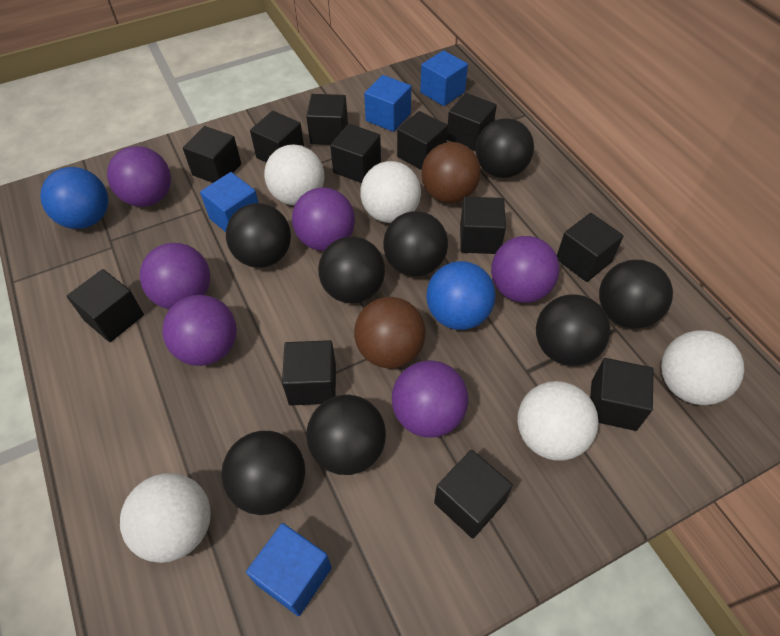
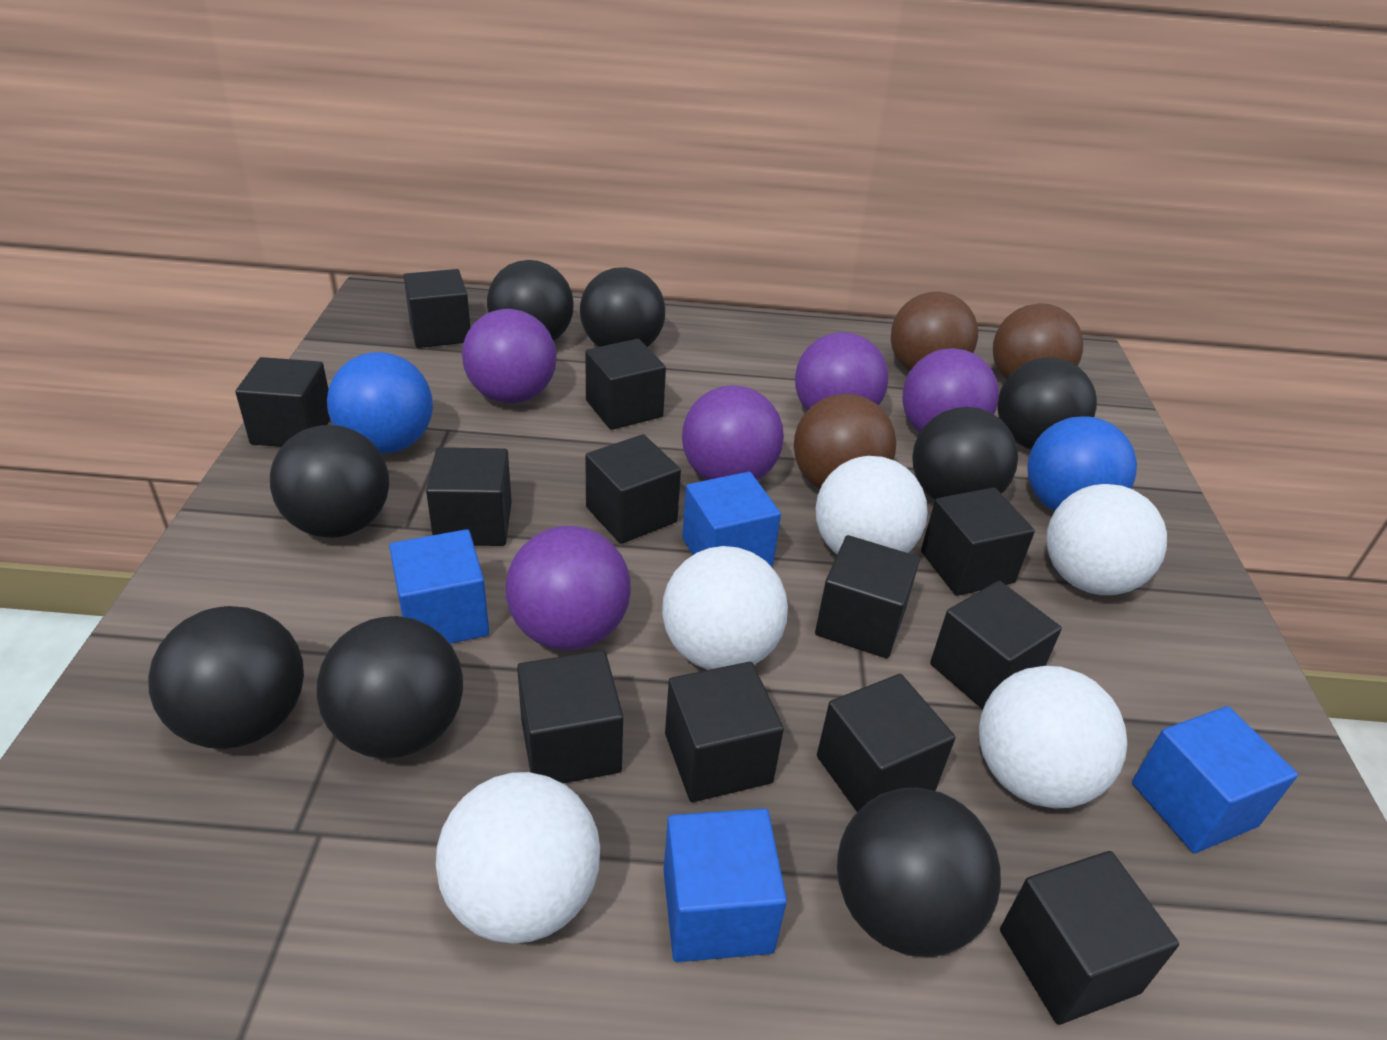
brown ball: [354,297,426,369] [421,142,481,203] = 2 -> [794,394,896,489] [891,292,978,371] [993,303,1083,380] = 3
purple ball: [107,146,171,207] [140,243,210,309] [162,295,237,366] [292,187,355,251] [392,360,469,438] [491,236,560,303] = 6 -> [462,309,557,403] [506,526,631,650] [682,385,784,480] [795,332,888,411] [903,348,999,432] = 5

